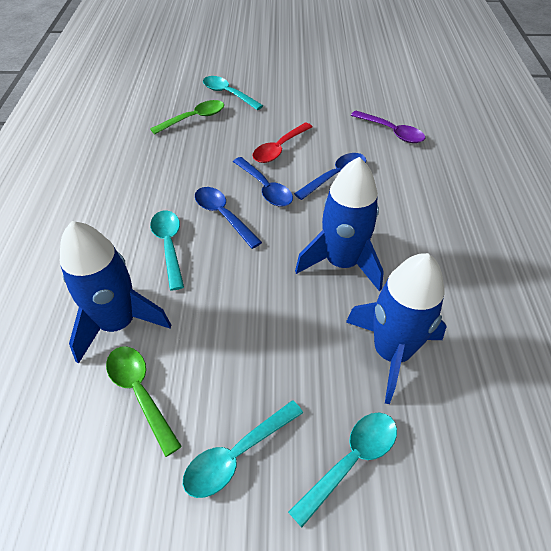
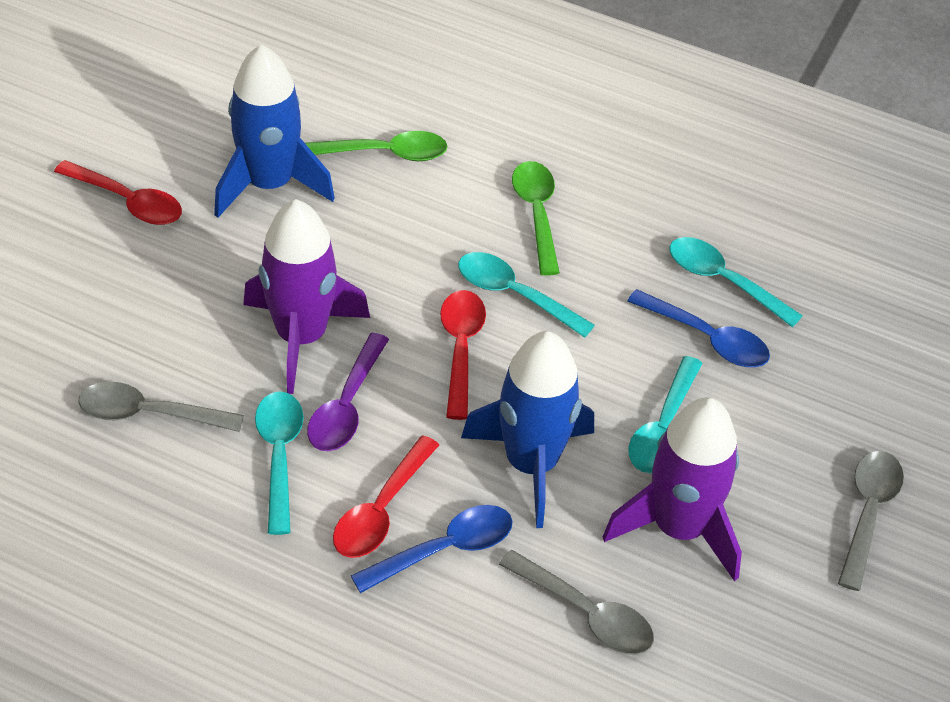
blue rocket: [60,221,171,364] [295,157,384,291] [346,253,447,404] = 3 -> [214,44,335,218] [461,331,594,528] = 2
blue spoon: [195,187,262,249] [233,157,293,207] [294,153,366,200] = 3 -> [350,505,513,593] [627,289,770,367] = 2
grey spoon: none = 0 -> [78,382,244,432] [499,550,654,655] [838,451,904,591] = 3
purple rocket: none = 0 -> [243,199,370,394] [603,397,742,581] = 2
red spoon: [253,122,313,163] = 1 -> [54,160,182,225] [333,435,439,558] [440,290,486,420] = 3

